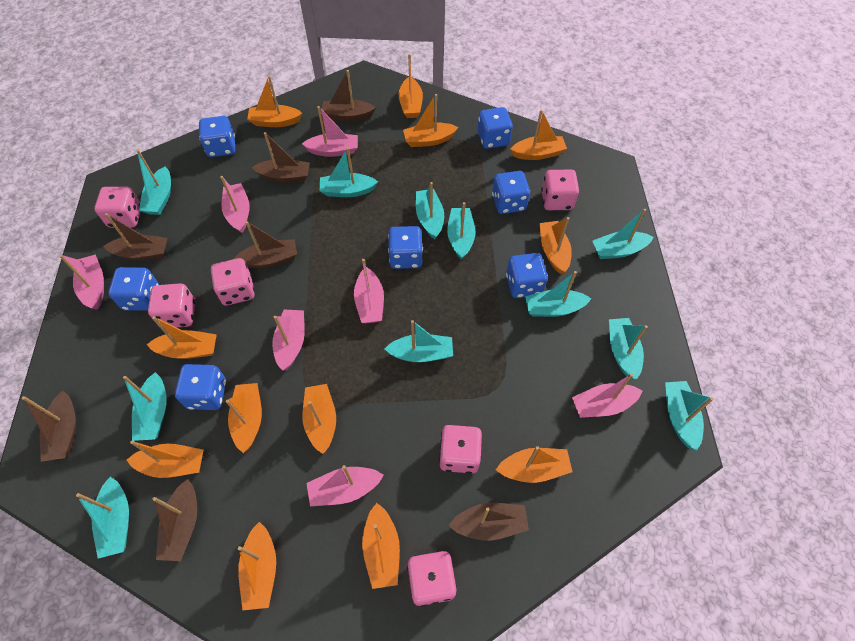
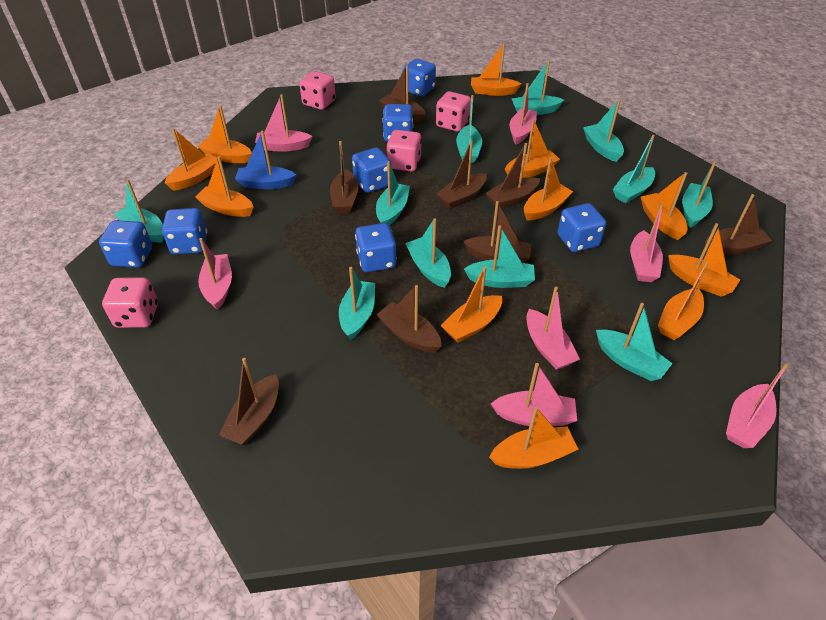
blue boat: none = 0 -> [235,131,296,189] = 1
brown boat: [22,391,76,462] [103,213,167,261] [153,479,197,561] [234,221,297,268] [252,132,310,183] [321,70,376,121] [448,503,529,541] = 7 -> [219,358,279,445] [330,141,358,213] [376,285,442,353] [379,65,426,122] [436,141,487,209] [463,201,532,263] [486,143,540,210] [705,194,772,255] = 8
orange boat: [127,440,204,478] [147,316,217,359] [226,383,262,453] [238,522,276,610] [247,76,302,127] [302,384,336,454] [362,503,400,589] [399,54,423,118] [403,94,458,147] [496,446,572,483] [510,110,567,160] [540,217,572,274] = 12 -> [165,128,218,191] [195,156,253,217] [198,106,252,163] [441,266,502,343] [471,42,521,96] [489,407,579,469] [505,120,560,178] [524,157,573,221] [641,172,688,240] [658,261,709,340] [668,223,740,297] = 11
pink dice: [94,187,141,228] [148,283,195,328] [211,258,255,306] [407,551,457,606] [439,425,482,474] [541,170,579,210] = 6 -> [102,277,158,328] [299,71,336,110] [386,130,422,172] [436,91,471,132] = 4

